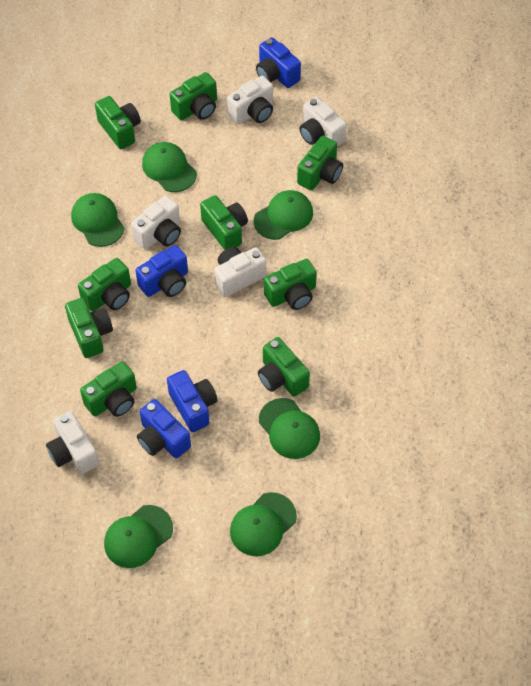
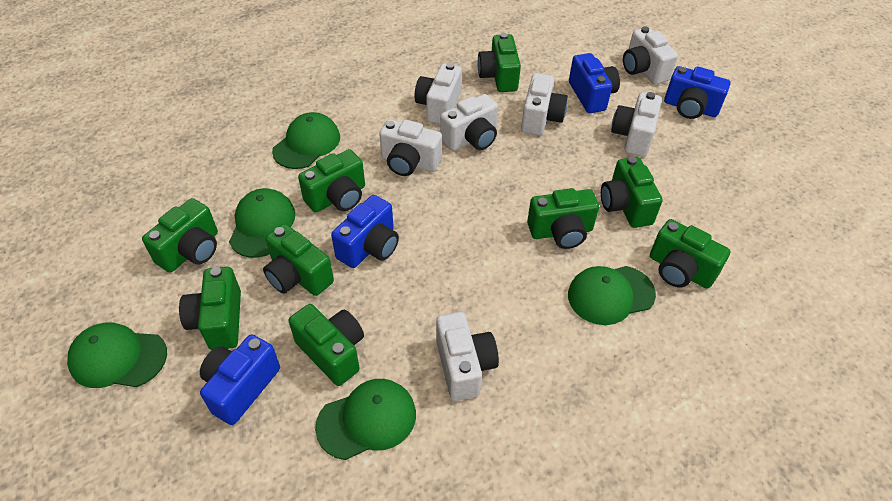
green cap: [71,193,124,247] [104,505,173,568] [142,142,197,192] [230,492,297,556] [254,190,313,240] [259,398,320,459] = 6 -> [67,322,167,388] [229,188,296,258] [272,112,340,169] [315,379,416,460] [568,266,656,325] = 5
white camera: [46,411,99,474] [131,196,181,249] [214,247,266,297] [227,76,273,124] [299,97,347,147] = 5 -> [379,119,442,176] [415,63,462,124] [436,312,499,401] [440,94,498,151] [521,73,568,135] [611,92,662,157] [623,26,678,84] = 7

